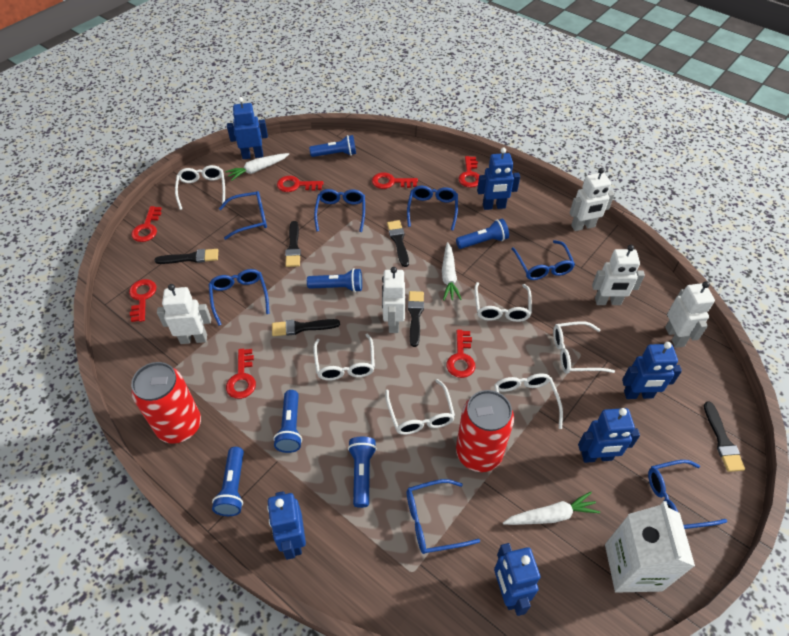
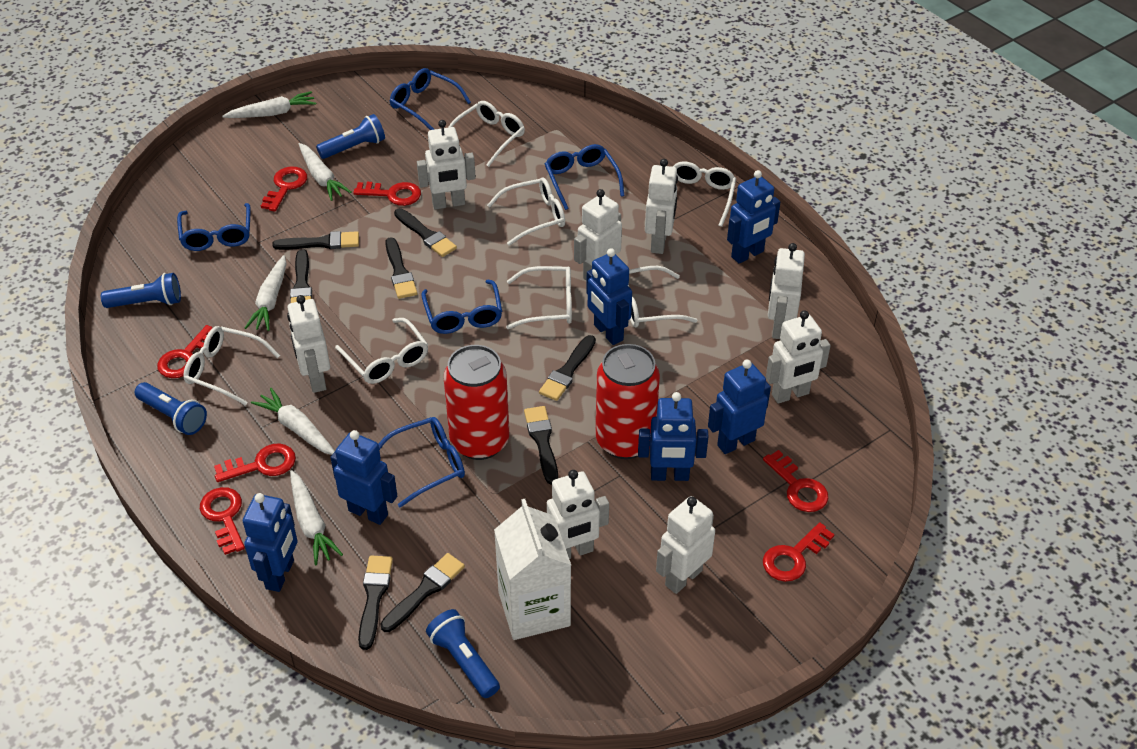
black brush: [154,249,218,264] [272,319,340,336] [285,221,301,267] [387,220,409,267] [408,291,424,347] [704,401,745,472] = 6 -> [272,231,359,250] [290,249,312,303] [358,556,393,650] [381,553,465,632] [385,237,417,299] [394,208,457,257] [524,406,558,485] [539,335,596,401] = 8
blue flashlight: [212,447,244,516] [273,390,302,453] [307,268,362,292] [309,135,356,157] [348,437,377,508] [456,219,509,249] = 6 -> [101,273,181,308] [135,382,207,435] [316,114,385,159] [426,609,500,698] = 4
blue glasses: [209,269,270,326] [219,191,267,240] [314,189,365,232] [407,186,458,230] [407,479,480,554] [511,240,575,280] [648,460,727,529] = 7 -> [177,203,251,251] [378,417,465,507] [390,68,471,130] [421,280,502,334] [545,144,624,210] = 5
white carrot: [225,153,289,181] [442,242,462,300] [503,491,600,525] = 3 -> [222,91,316,118] [245,255,286,331] [251,388,335,455] [290,470,343,565] [299,143,352,201] = 5
white glasses: [175,165,225,210] [313,333,375,381] [385,379,455,435] [475,282,532,322] [494,373,563,429] [553,321,615,374] = 6 -> [183,326,280,405] [335,318,428,384] [449,101,525,167] [487,178,565,246] [506,266,572,329] [628,266,697,327] [672,161,736,227] = 7
white robot: [157,284,211,344] [382,267,405,333] [570,168,615,231] [592,245,645,305] [665,281,715,348] = 5 -> [287,295,330,393] [417,120,476,209] [547,470,609,559] [574,189,622,281] [645,159,678,254] [656,496,715,594] [766,310,831,404] [768,243,805,339] = 8

